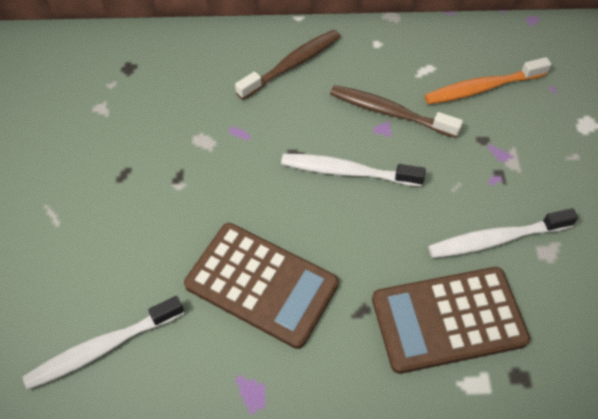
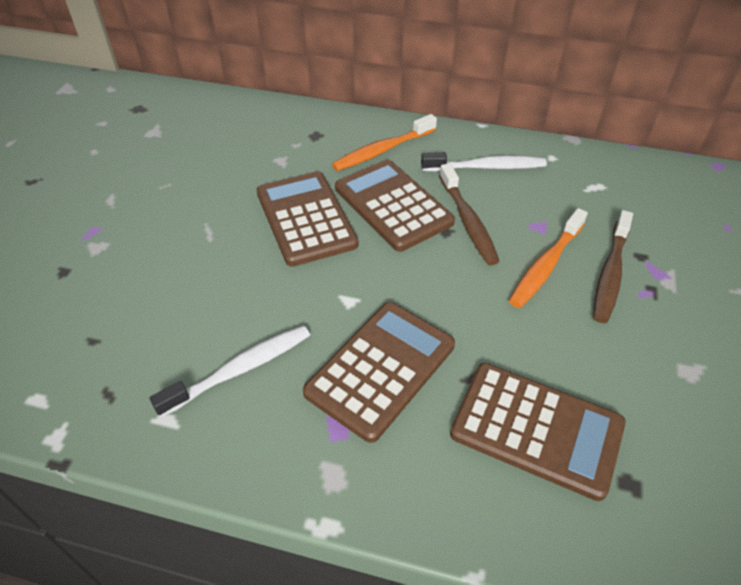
brown calculator: [184,223,339,349] [372,267,530,374] = 2 -> [257,171,358,267] [303,302,455,443] [335,160,455,252] [450,363,626,501] = 4
orange toothbrush: [424,57,552,105] = 1 -> [332,114,437,171] [509,208,588,308] = 2
white toothbrush: [22,296,184,390] [281,154,426,186] [428,208,578,258] = 3 -> [149,325,310,417] [421,152,547,172] = 2

